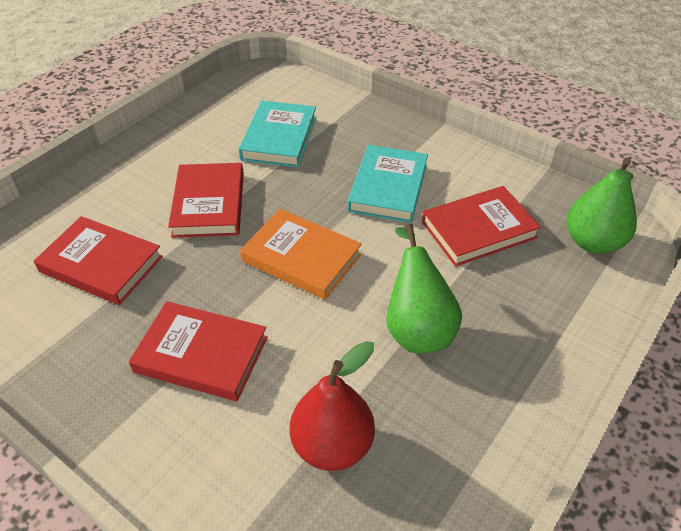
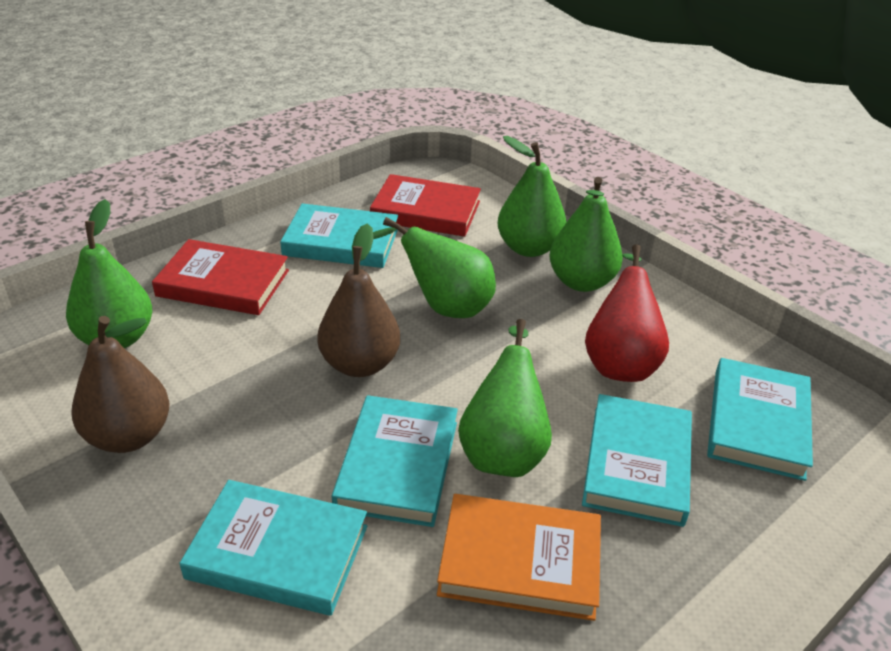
brown pear: none = 0 -> [71,316,170,453] [317,223,400,377] = 2
green pear: [386,224,462,353] [567,158,637,254] = 2 -> [66,199,152,348] [373,217,496,318] [458,319,552,477] [497,136,567,257] [550,177,623,292] = 5
red book: [34,216,163,305] [129,301,268,401] [168,163,244,238] [422,186,541,267] = 4 -> [152,239,289,315] [370,174,481,237] = 2
turquoise book: [239,101,317,167] [347,145,428,223] = 2 -> [179,480,367,616] [280,203,398,268] [332,395,458,527] [582,394,692,527] [707,358,813,481] = 5

